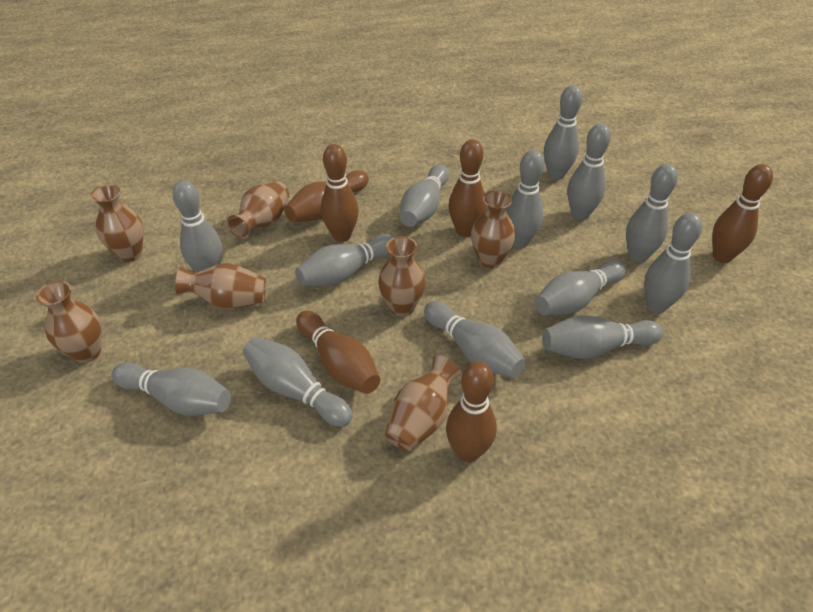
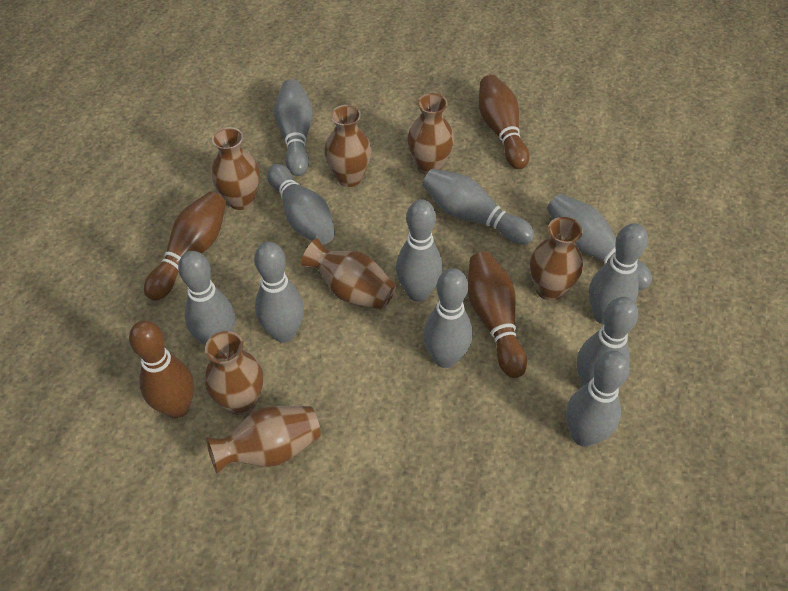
brown bowling pin: [284,170,369,222] [296,311,380,394] [321,144,359,242] [446,362,497,462] [449,139,486,237] [712,164,773,263] = 6 -> [129,321,194,418] [144,191,226,301] [468,252,527,378] [479,75,529,169] = 4
grey bowling pin: [112,362,231,416] [172,180,222,272] [243,337,353,427] [295,234,394,286] [400,165,449,227] [424,301,526,378] [506,150,544,248] [535,260,626,316] [542,315,664,359] [544,85,582,180] [567,123,611,220] [626,164,678,263] [644,213,702,313] = 13 -> [178,251,235,345] [254,242,304,343] [267,164,335,245] [274,79,313,176] [396,199,442,302] [422,169,534,245] [423,268,472,368] [547,194,652,290] [566,351,630,447] [577,297,639,386] [589,223,648,325] = 11

